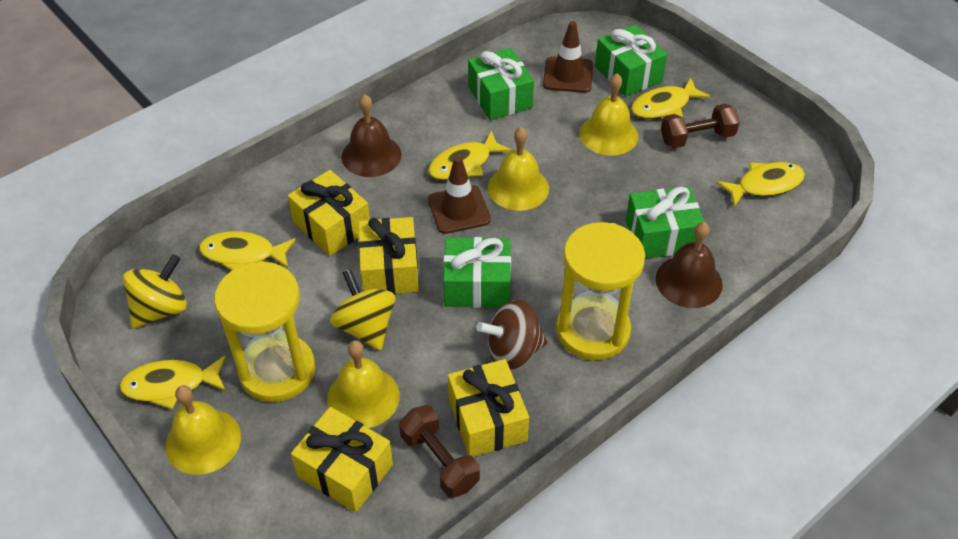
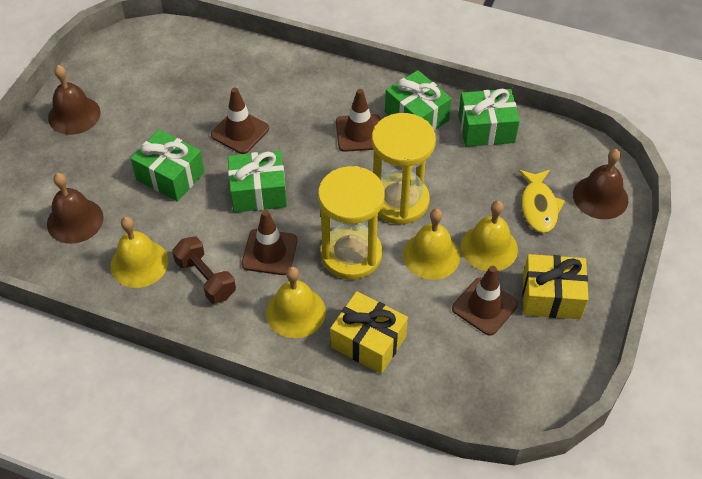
brown bell: [342,94,401,177] [656,222,723,308] = 2 -> [47,173,104,244] [48,65,101,135] [573,149,628,220] = 3
brown dumbbell: [399,405,480,498] [661,104,740,148] = 2 -> [172,237,236,304] = 1
brown spinning top: [476,300,547,370] = 1 -> none = 0
brown traffic cone: [428,156,491,234] [543,21,593,93] = 2 -> [211,88,269,154] [242,210,298,275] [336,89,381,152] [452,266,518,336] = 4
yellow fish: [119,356,226,409] [199,231,296,270] [428,131,512,180] [631,78,711,119] [716,162,805,207] = 5 -> [519,170,565,233] = 1
yellow gift: [288,170,370,256] [291,407,393,512] [358,217,419,294] [448,359,529,457] = 4 -> [330,291,408,374] [522,254,588,319] = 2
yellow spinning top: [123,254,187,328] [330,269,395,351] = 2 -> none = 0

